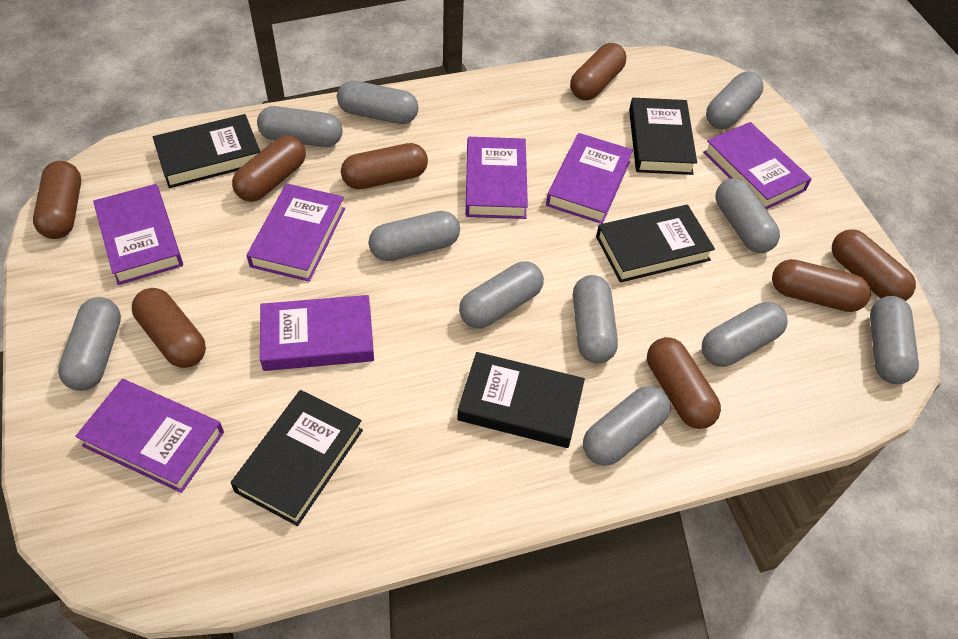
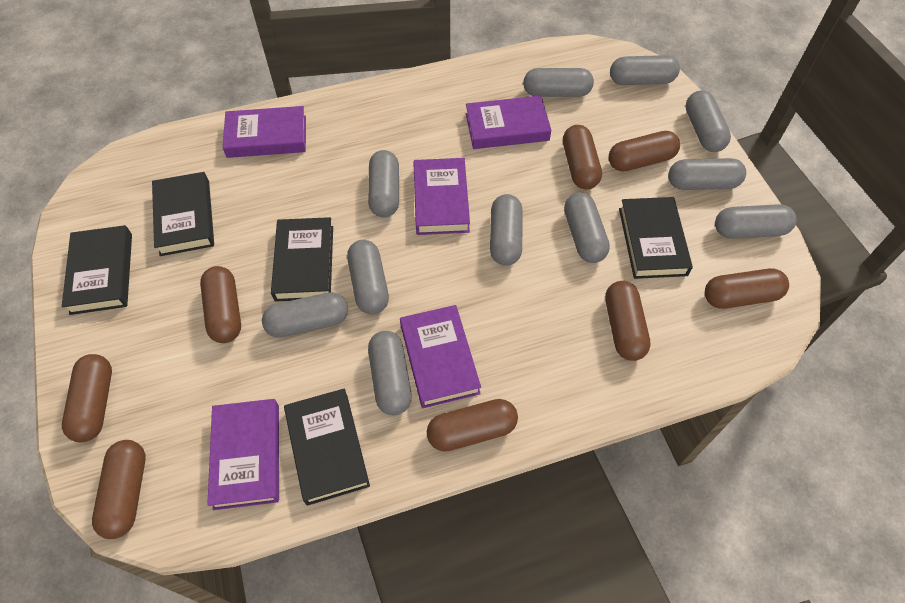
purple book: [75,379,224,493] [93,184,183,285] [247,183,345,282] [260,295,374,371] [466,137,528,219] [546,133,633,224] [703,122,812,209] = 7 -> [207,399,279,510] [222,106,306,158] [400,305,481,408] [413,158,470,235] [466,95,552,149] = 5

